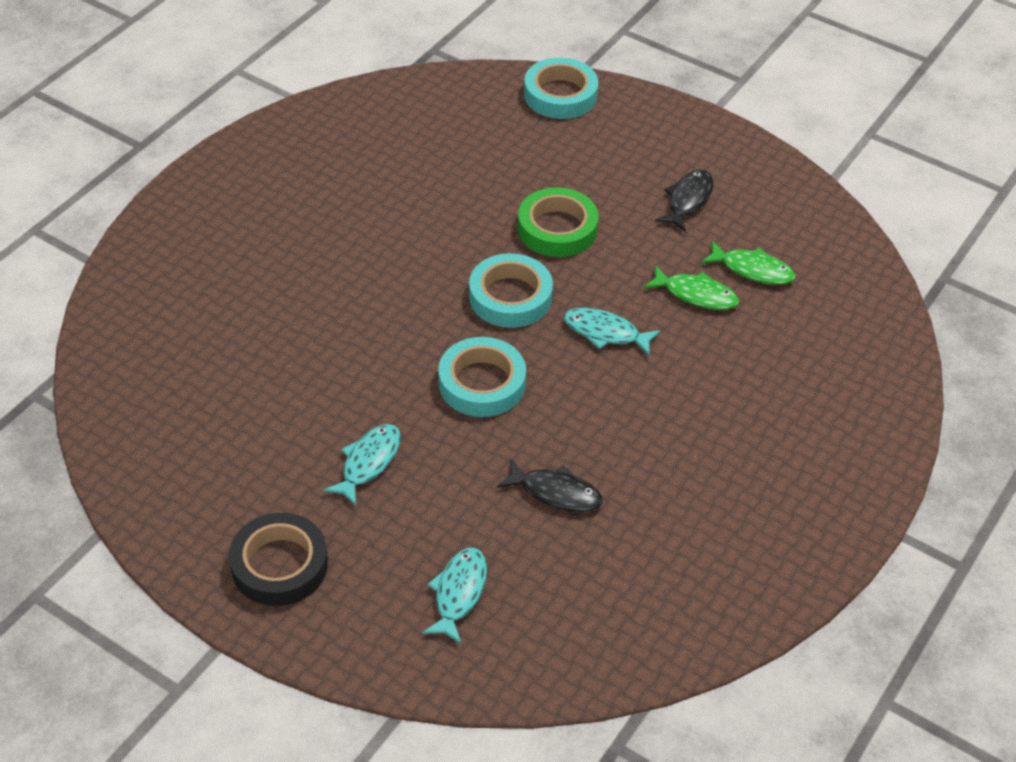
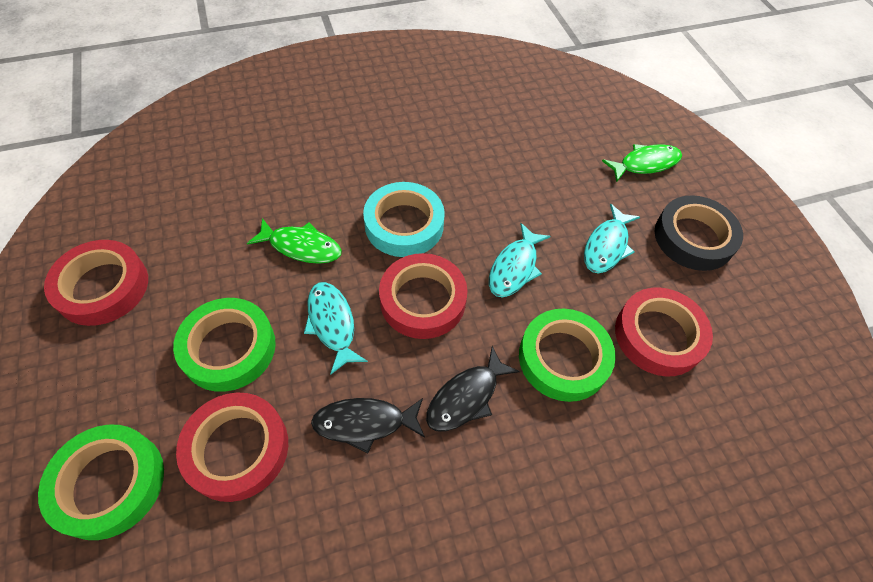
green tape: [518,187,599,257] = 1 -> [38,424,164,540] [173,298,276,392] [519,309,616,402] = 3
red tape: none = 0 -> [44,240,148,326] [176,393,288,502] [379,253,467,339] [615,287,713,376] = 4
turquoise tape: [438,337,526,417] [469,253,553,328] [524,58,598,119] = 3 -> [363,182,445,257] = 1

